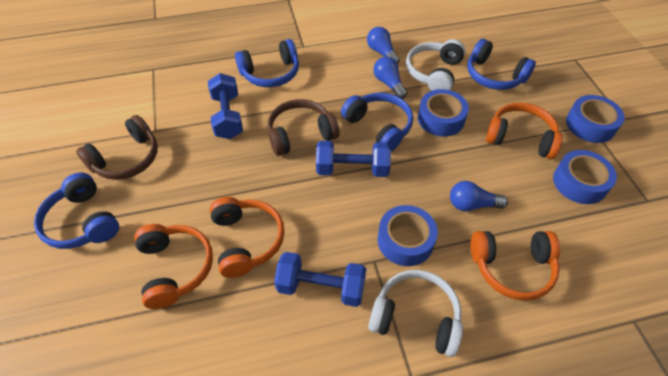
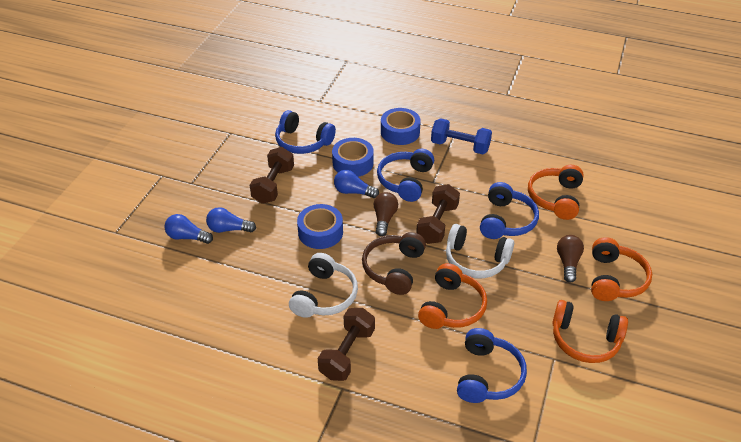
blue dumbbell: [208,73,243,139] [274,252,366,307] [316,141,391,177] = 3 -> [431,118,492,154] = 1
blue tape: [378,205,438,266] [418,89,469,137] [553,150,617,204] [566,95,625,143] = 4 -> [297,204,343,249] [332,138,374,177] [381,108,421,145] = 3
brown dumbbell: none = 0 -> [250,147,294,204] [318,308,375,381] [416,184,460,244] = 3
brown headphones: [76,115,158,180] [267,99,339,156] = 2 -> [362,232,426,295] = 1
brown light bulb: none = 0 -> [374,192,398,236] [557,235,584,283] = 2

